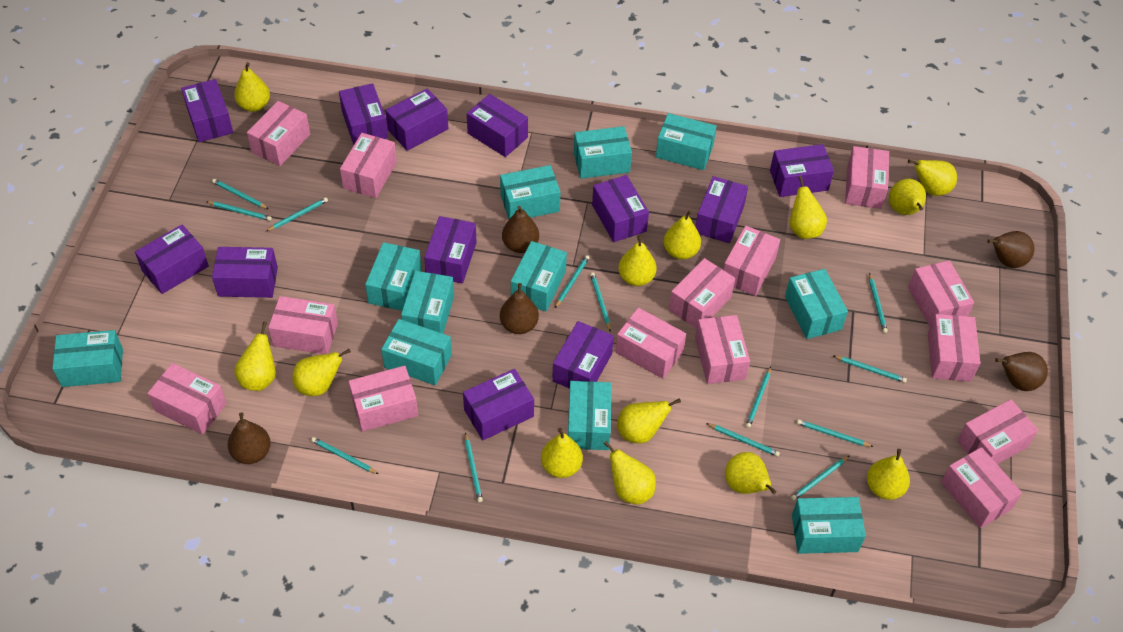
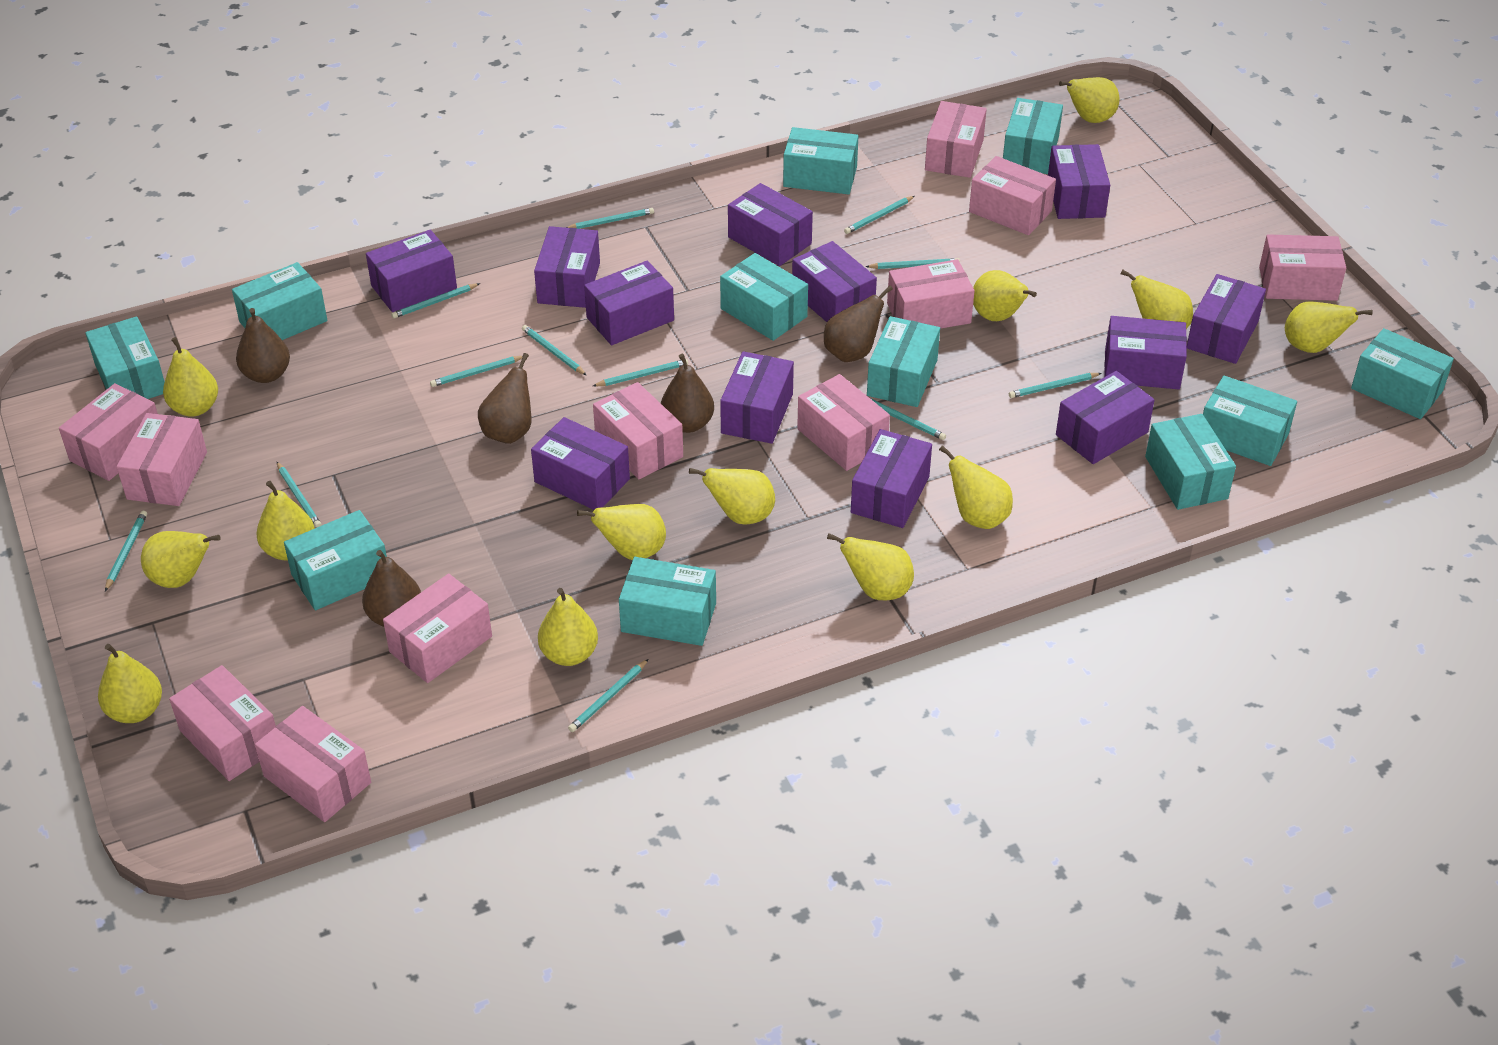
pink box: [147,363,227,434] [247,101,310,166] [268,296,338,354] [340,133,397,198] [348,366,418,432] [615,308,686,379] [669,258,735,329] [695,315,750,384] [723,226,780,296] [845,146,889,209] [908,260,974,327] [928,314,981,382] [941,447,1022,528] [957,399,1038,464] = 14 -> [59,383,158,481] [116,413,207,506] [169,665,276,781] [255,706,371,822] [383,573,492,683] [593,382,683,480] [797,374,890,471] [887,259,975,329] [925,101,987,178] [969,156,1056,235] [1259,234,1346,301] = 11
turquoise pencil: [206,201,272,221] [212,179,269,209] [266,197,328,231] [311,437,378,474] [465,432,483,502] [555,255,590,308] [590,272,611,332] [706,423,780,457] [746,367,771,428] [791,456,849,501] [797,419,873,447] [834,356,907,383] [869,273,888,333] = 13 -> [105,511,147,591] [277,462,322,528] [391,283,480,319] [430,356,523,387] [522,325,586,375] [566,208,654,229] [568,659,648,732] [593,359,688,386] [844,196,914,234] [865,258,960,269] [870,398,946,440] [1009,373,1102,398] = 12

